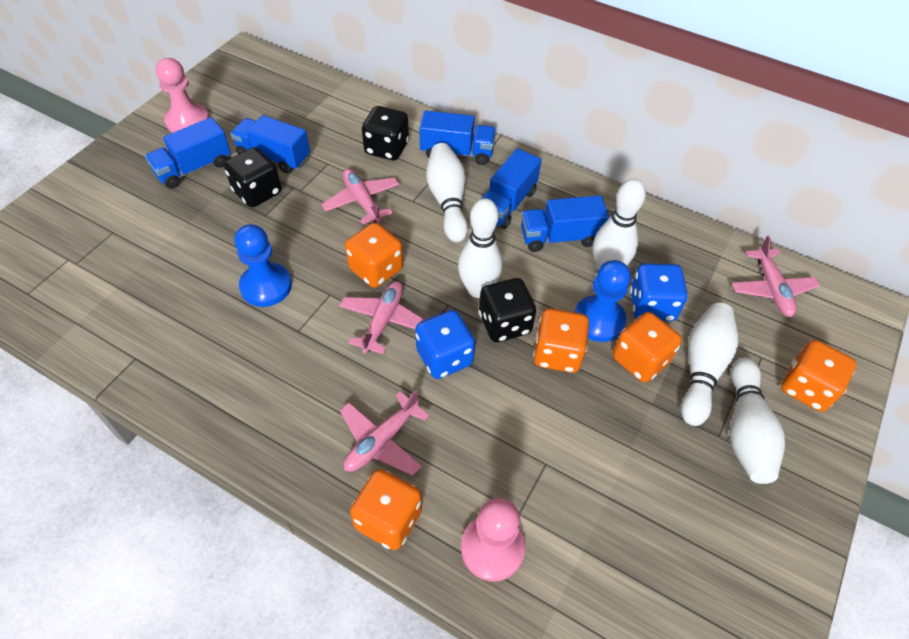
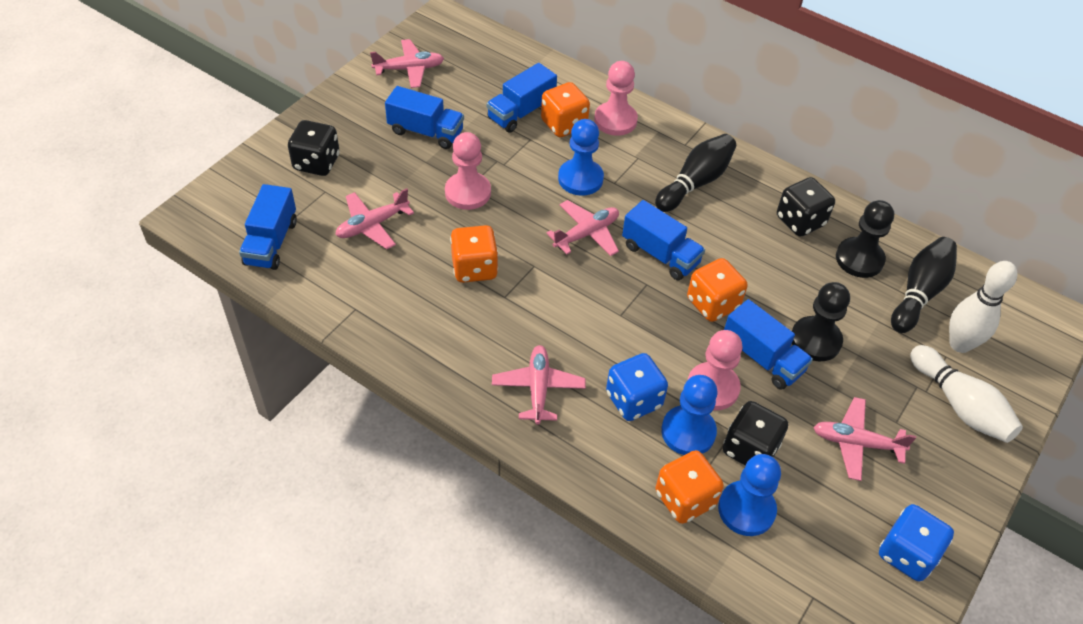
black bowling pin: none = 0 -> [655,134,736,212] [891,237,957,333] = 2
black pawn: none = 0 -> [792,282,850,361] [836,200,894,278] = 2
blue pawn: [235,224,292,307] [574,260,631,342] = 2 -> [558,119,604,196] [661,375,717,455] [718,454,781,536] = 3
orange dice: [345,223,403,288] [350,469,422,550] [533,308,589,373] [613,312,682,383] [781,340,856,412] = 5 -> [450,225,498,283] [541,82,590,137] [655,450,724,524] [687,258,747,322] = 4
pink pawn: [156,58,209,133] [461,498,525,581] = 2 -> [445,132,491,210] [594,61,638,136] [687,330,742,410] = 3
pink plane: [321,169,400,225] [339,281,425,354] [340,390,430,476] [732,236,820,317] = 4 -> [335,188,414,249] [370,39,444,88] [492,345,586,424] [546,200,619,256] [813,397,916,481] = 5
white bowling pin: [426,143,468,242] [458,198,502,298] [593,179,646,271] [681,303,738,426] [730,357,785,484] = 5 -> [910,345,1023,443] [949,261,1017,353] = 2

